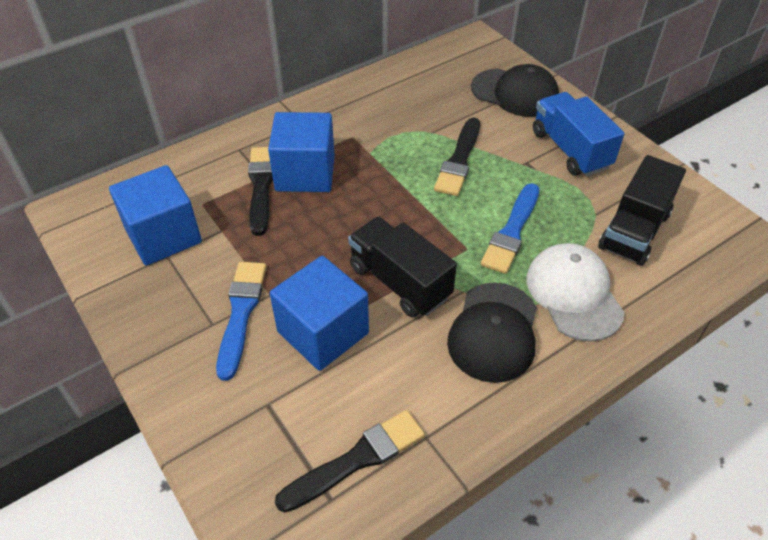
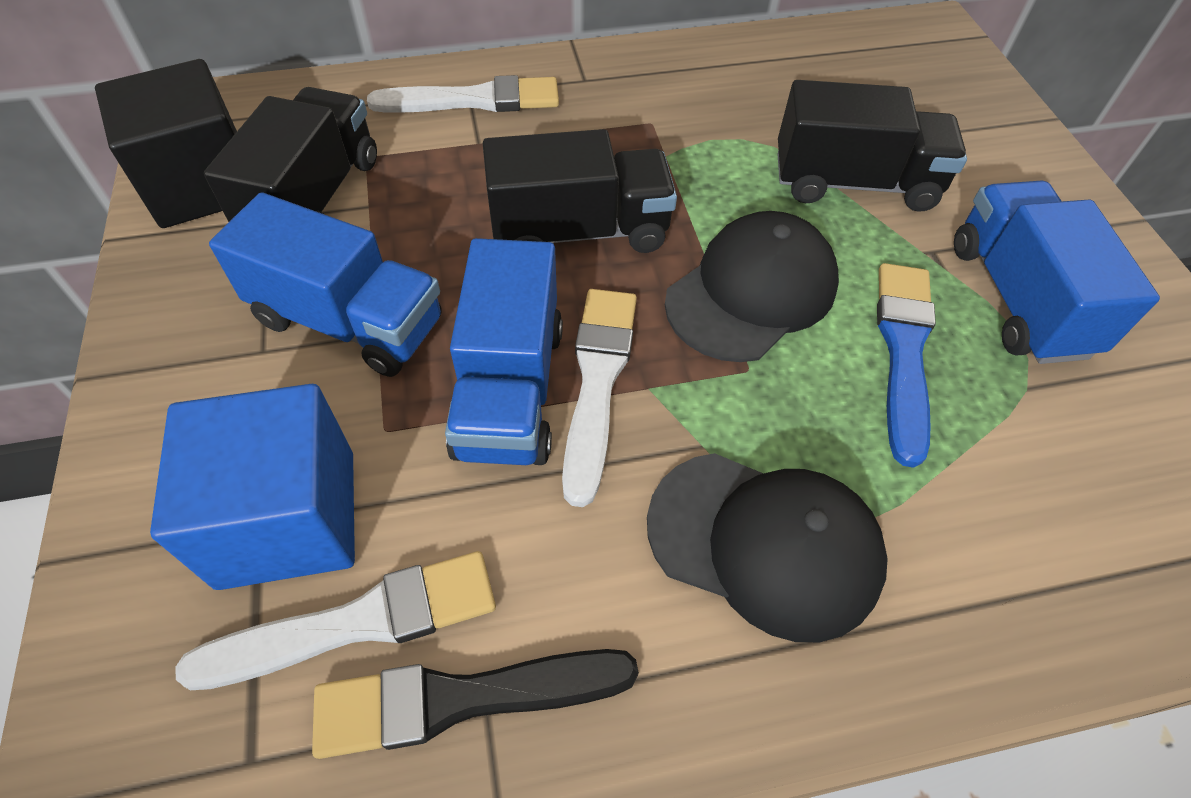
black brush: [248,147,273,236] [275,410,425,512] [434,117,480,196] = 3 -> [312,649,639,759] = 1
black cube: none = 0 -> [95,59,237,228] = 1
black truck: [348,217,457,317] [598,155,686,266] = 2 -> [204,87,377,222] [483,129,677,253] [777,80,967,212] = 3
blue brush: [216,262,266,381] [481,183,539,274] = 2 -> [877,263,936,468] = 1
blue cube: [109,165,202,266] [268,112,335,192] [270,256,369,371] = 3 -> [150,384,355,590] = 1
blue truck: [533,92,625,176] = 1 -> [209,192,442,377] [445,238,563,465] [954,181,1160,364] = 3
white brush: none = 0 -> [175,551,496,690] [367,75,559,113] [562,289,637,507] = 3
white cap: [526,243,625,342] = 1 -> none = 0

